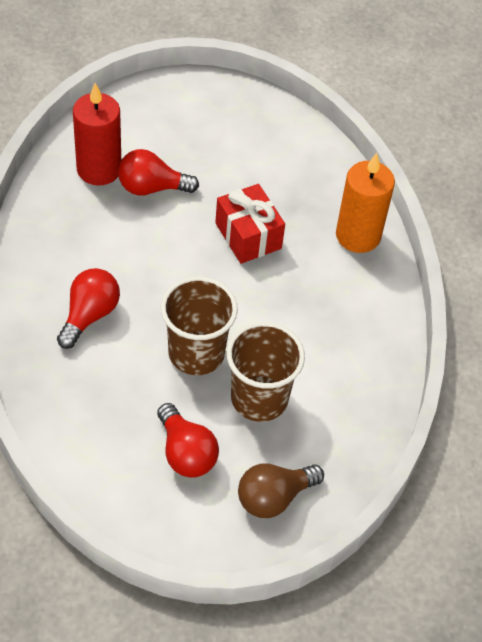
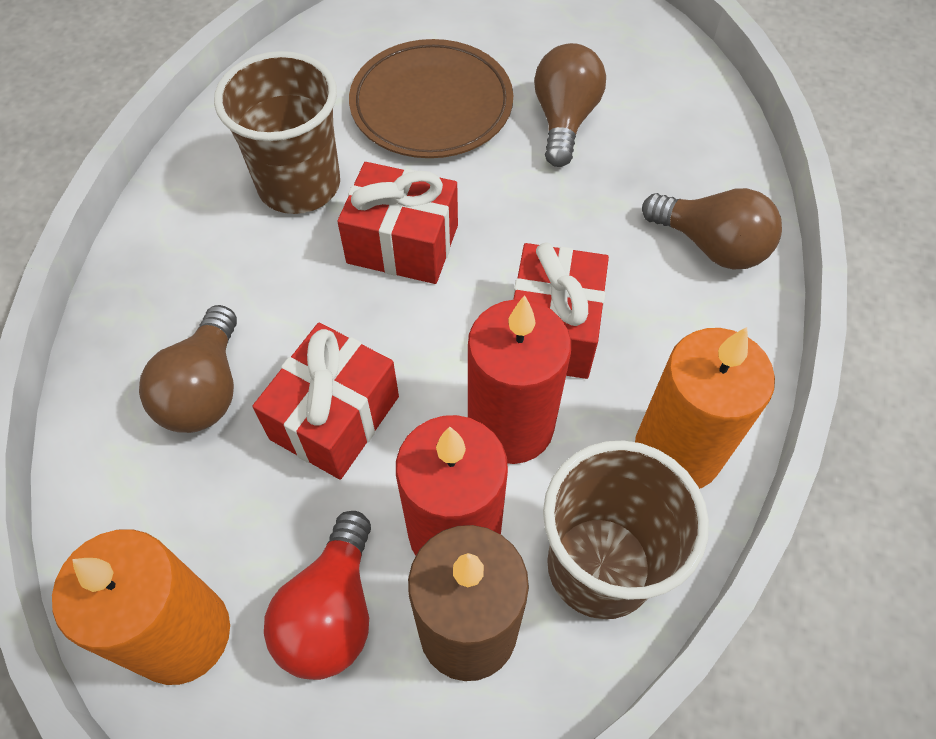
brown candle: none = 0 -> [408,525,529,681] = 1
brown light bulb: [238,463,324,518] = 1 -> [139,305,237,433] [534,43,606,167] [642,188,782,269] = 3
brown plate: none = 0 -> [349,39,513,158] = 1
orange candle: [336,153,395,253] = 1 -> [52,529,230,685] [635,327,775,489] = 2
red candle: [73,83,121,185] = 1 -> [396,415,508,555] [468,295,571,464] = 2
red gift: [215,184,285,264] = 1 -> [253,323,399,480] [337,162,458,284] [513,242,609,379] = 3
red light bulb: [57,268,120,349] [118,149,199,195] [157,403,219,478] = 3 -> [264,511,371,680] = 1

